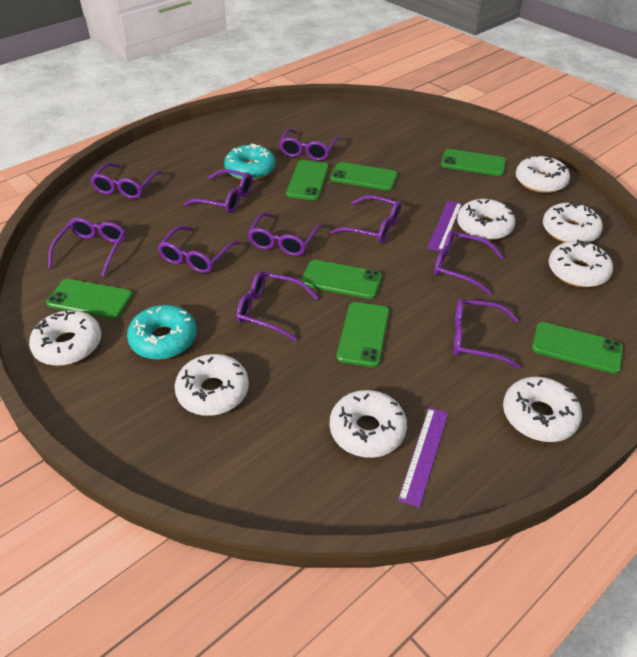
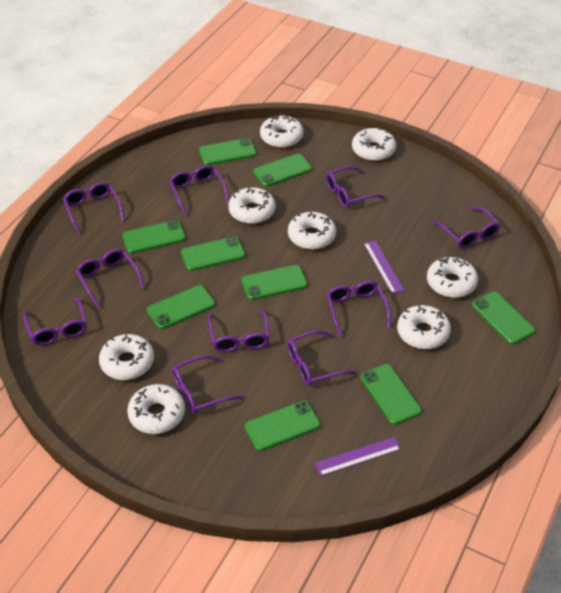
green phone: [46,279,133,319] [286,160,329,200] [301,260,382,299] [330,162,398,191] [337,302,389,367] [441,149,506,176] [532,322,623,374] = 7 -> [122,220,186,253] [147,285,215,329] [181,237,245,271] [199,138,257,165] [241,265,308,300] [245,401,321,451] [253,154,312,187] [360,364,422,425] [472,292,535,344] = 9
turquoise donut: [127,305,197,359] [224,143,275,180] = 2 -> none = 0

